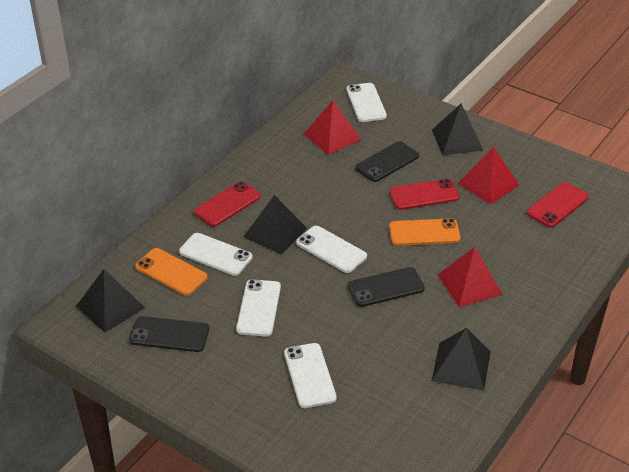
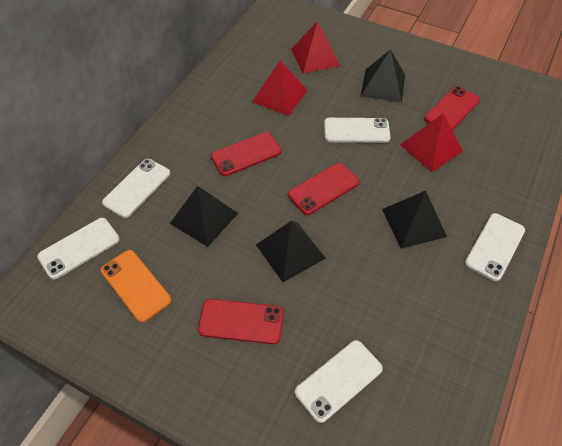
black phone: [129,316,209,352] [348,267,425,307] [355,141,419,182] = 3 -> none = 0
orange phone: [135,248,208,296] [389,218,461,246] = 2 -> [101,250,171,322] = 1
red phone: [194,181,261,227] [389,179,460,210] [527,182,589,228] = 3 -> [198,299,284,344] [211,132,282,176] [288,163,359,215] [424,86,480,131] = 4

